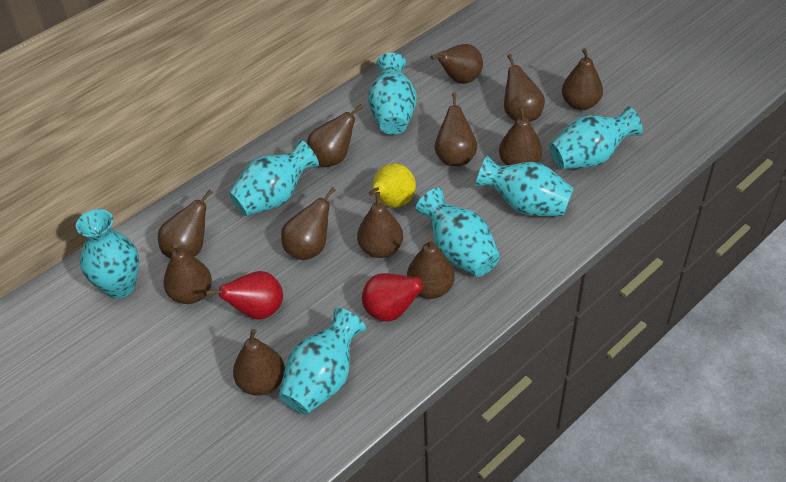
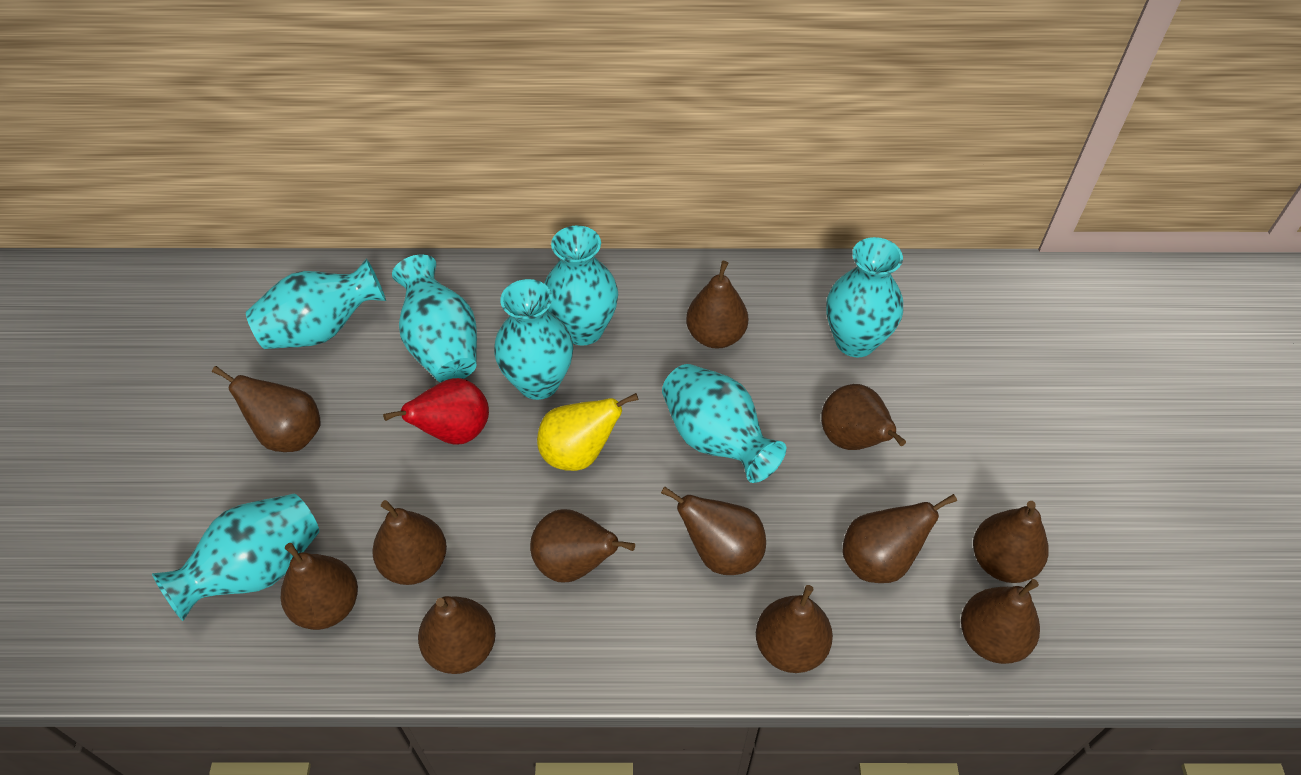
red pear: [205,271,283,320] [362,273,436,322] = 2 -> [383,378,489,444] = 1

